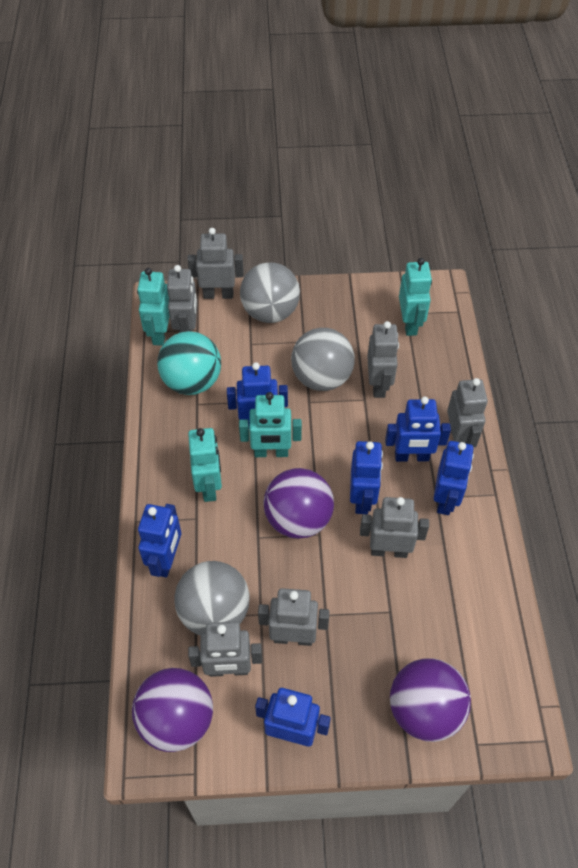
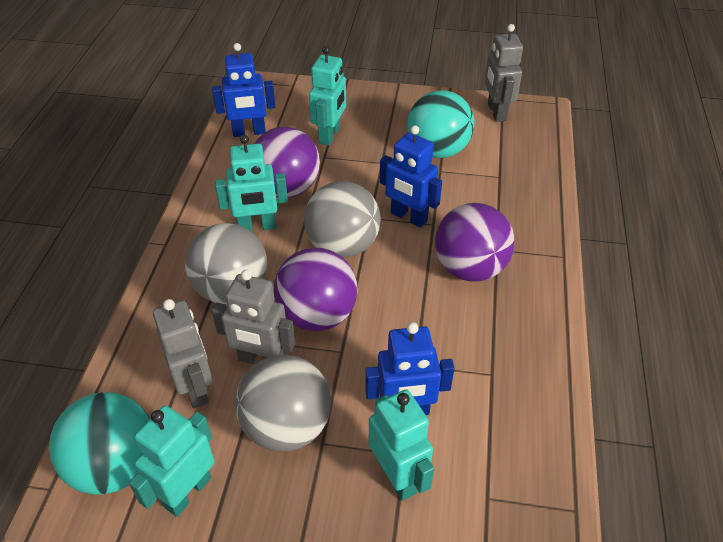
blue robot: [138,504,181,578] [227,362,288,425] [255,688,331,747] [350,441,383,514] [385,396,451,462] [434,441,474,515] = 6 -> [212,43,276,137] [365,322,454,415] [380,125,442,228] = 3
grey robot: [167,265,197,333] [187,228,244,299] [188,622,262,677] [258,588,330,646] [360,497,429,558] [367,321,399,398] [447,378,488,447] = 7 -> [153,299,212,408] [212,270,295,364] [484,24,523,122] = 3
turquoise ball: [157,331,221,395] = 1 -> [49,392,150,495] [407,90,474,158] = 2

